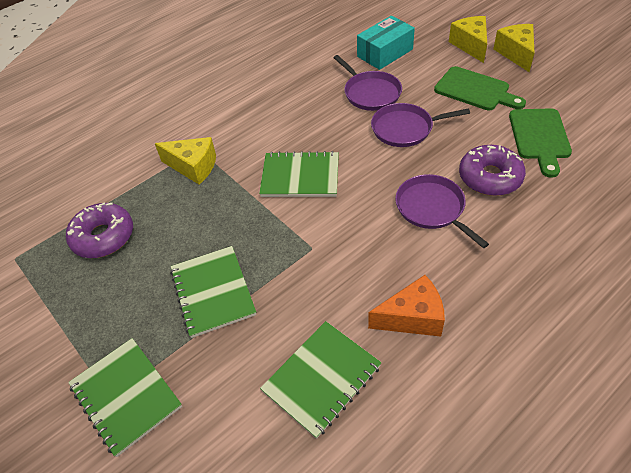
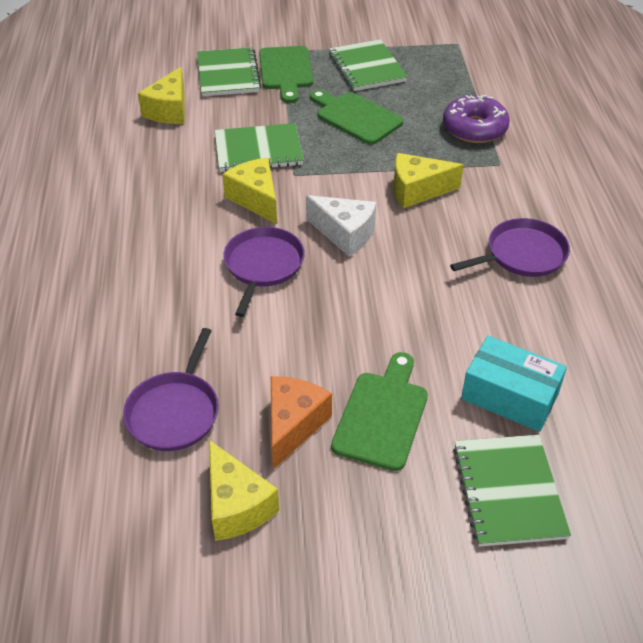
green cutting board: [434,66,526,110] [509,108,572,178] = 2 -> [259,46,313,103] [310,89,403,145] [331,352,428,471] = 3
purple donut: [66,202,133,258] [459,145,526,196] = 2 -> [443,95,510,143] = 1
white cheese: none = 0 -> [306,195,376,257] = 1
yellow cheese: [155,137,216,185] [449,16,487,63] [493,24,535,72] = 3 -> [138,67,185,124] [209,440,279,541] [222,158,277,224] [394,153,463,208] = 4

